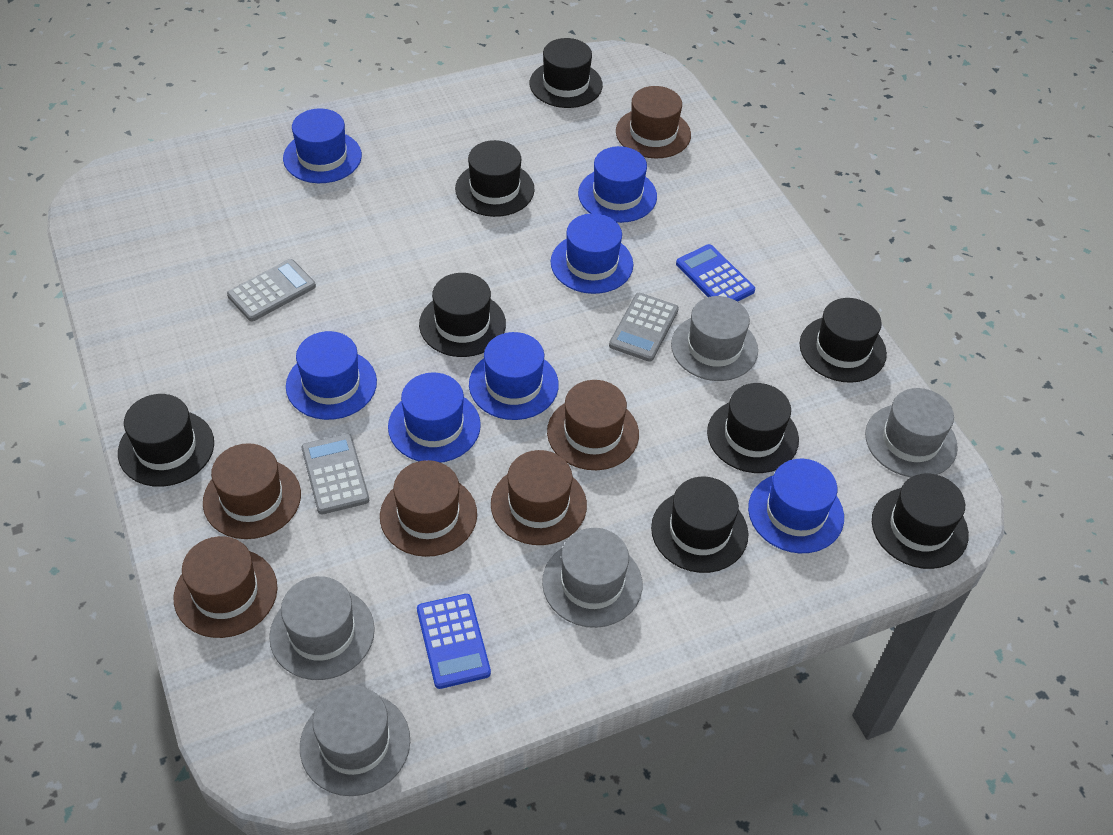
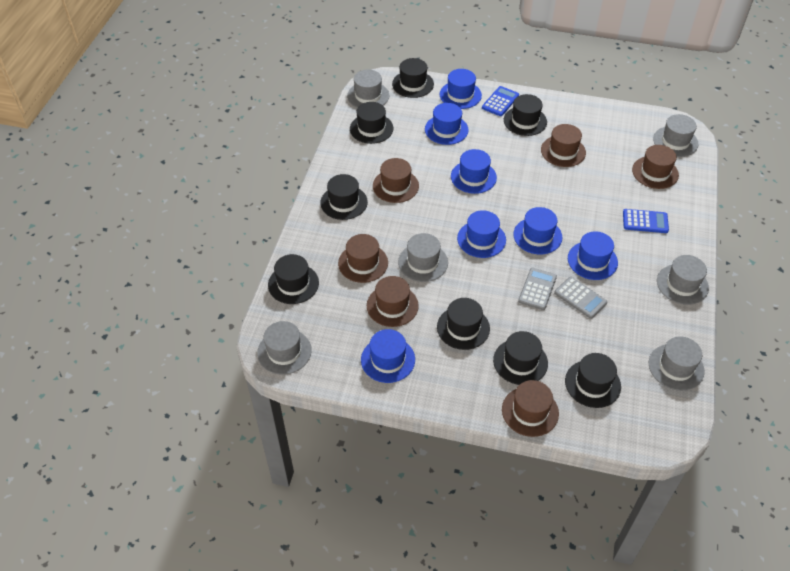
grey calculator: [227,259,316,322] [302,434,369,515] [609,293,679,362] = 3 -> [518,268,557,310] [554,277,607,319] = 2
grey hat: [269,576,375,680] [300,685,410,796] [542,528,642,628] [671,296,758,381] [865,388,958,477] = 5 -> [257,321,312,375] [347,70,389,108] [398,233,448,282] [649,336,705,391] [653,114,698,157] [657,255,709,305] = 6

